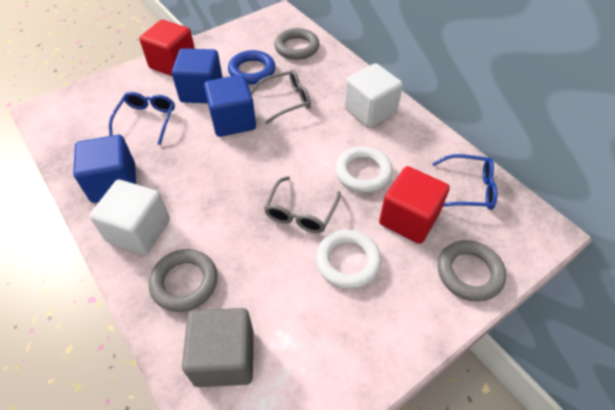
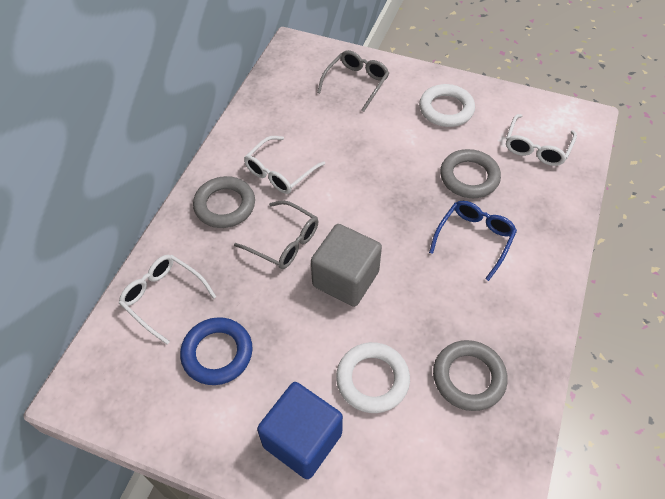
blue cube: [73,135,136,203] [172,48,223,103] [204,75,256,137] = 3 -> [257,382,343,479] = 1
blue glasses: [109,92,175,145] [432,154,497,210] = 2 -> [429,201,517,281] = 1
red cube: [139,20,195,76] [379,166,450,244] = 2 -> none = 0
white cube: [89,180,170,255] [344,63,403,128] = 2 -> none = 0
white glasses: none = 0 -> [119,255,216,344] [244,136,325,194] [506,114,577,166] = 3

